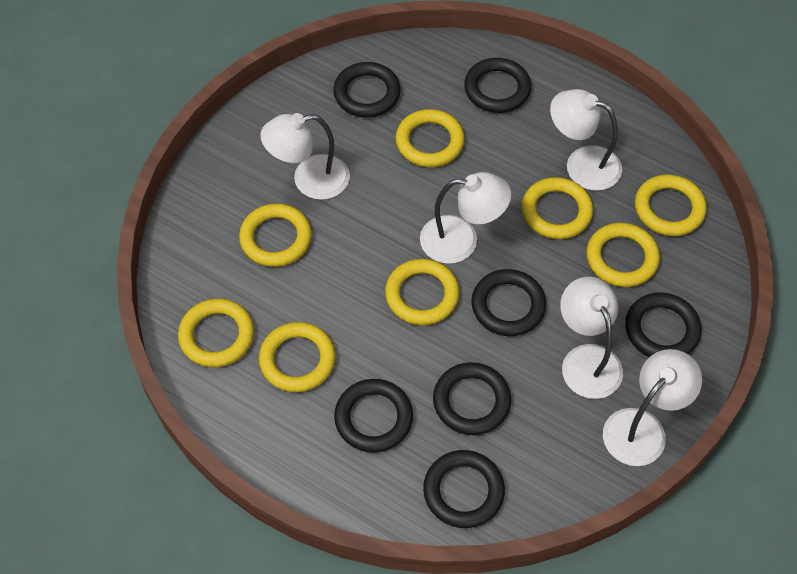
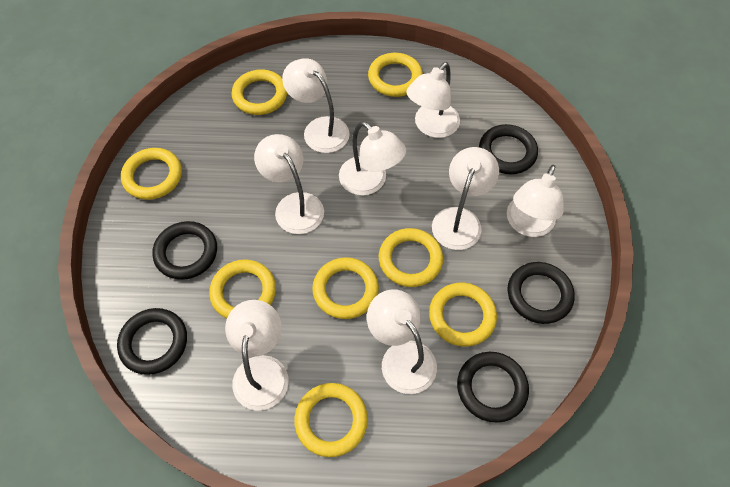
black ring: [333,62,401,117] [334,379,413,453] [423,450,505,528] [433,362,511,435] [464,58,531,113] [471,269,546,336] [625,292,701,357] = 7 -> [117,308,187,375] [152,221,217,280] [457,352,529,423] [479,124,538,174] [508,262,575,324] = 5
white lamp: [260,113,350,200] [420,172,511,264] [550,89,622,191] [560,277,623,399] [603,349,702,466] = 5 -> [225,300,289,411] [254,134,324,234] [282,58,350,153] [339,121,406,195] [367,289,437,394] [406,62,460,138] [432,147,499,250] [507,165,564,237] = 8

